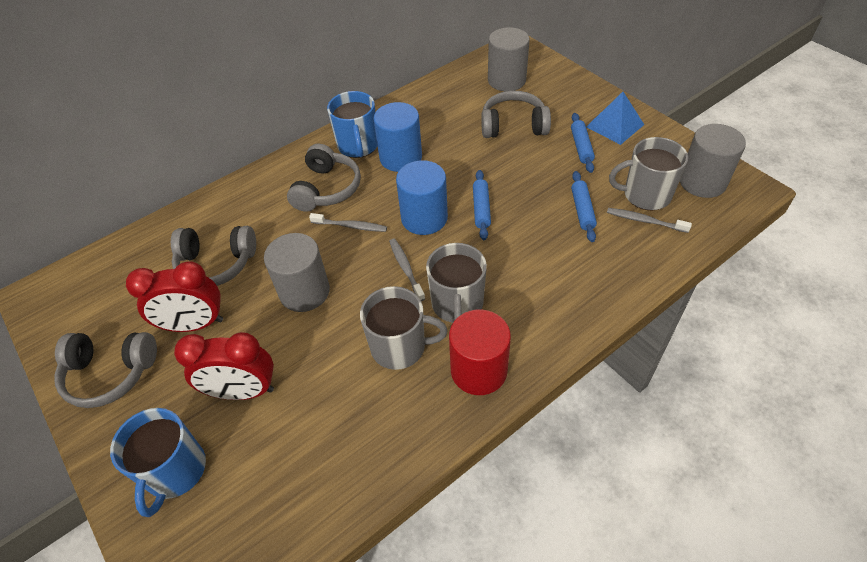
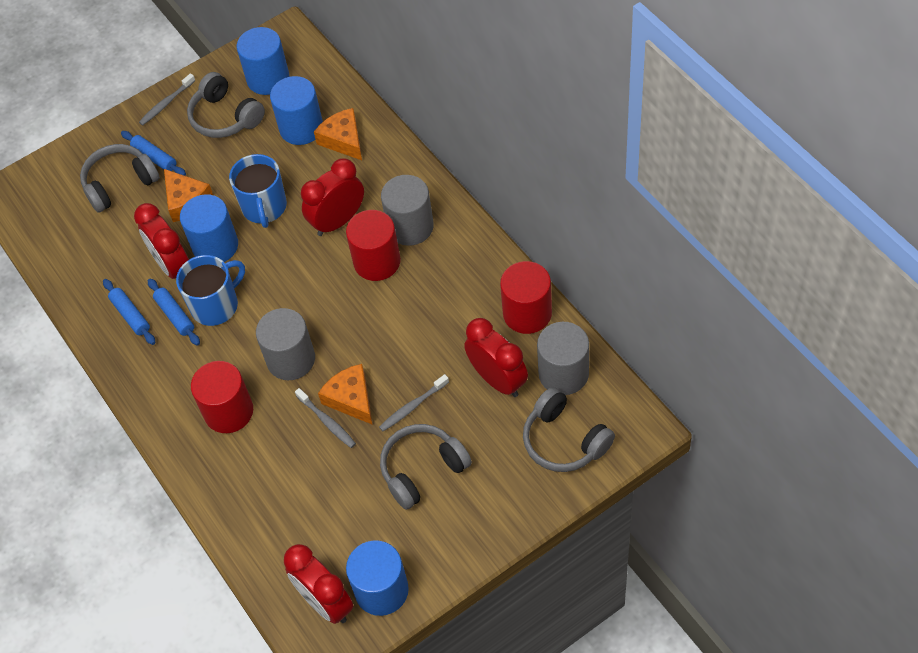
blue cylinder: [374,102,422,172] [396,160,448,235] = 2 -> [180,194,238,262] [237,27,289,95] [270,76,323,145] [346,540,409,616] = 4
blue pyramid: [586,92,644,145] = 1 -> none = 0
grey mug: [360,286,448,370] [426,243,487,323] [609,137,688,210] = 3 -> none = 0
orange cheese: none = 0 -> [164,169,213,222] [314,108,362,160] [318,364,372,424] = 3
red clock: [126,261,223,332] [174,332,274,400] = 2 -> [134,203,189,279] [284,544,353,624] [301,158,364,236] [464,318,528,397] = 4
red cylinder: [449,310,511,395] = 1 -> [191,361,253,433] [346,210,401,281] [500,261,552,334] = 3

